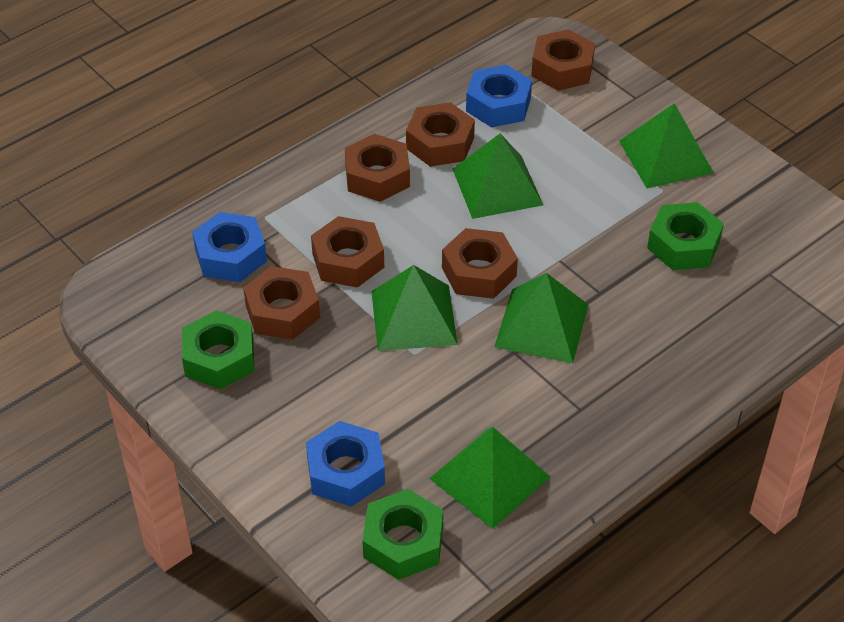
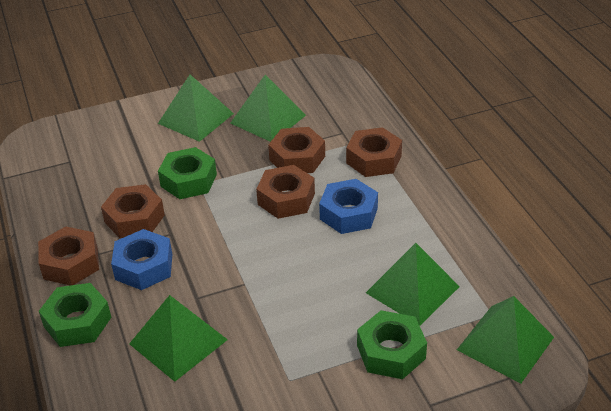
blue nut: [192,212,267,282] [306,421,385,507] [466,65,532,128] = 3 -> [111,229,172,290] [319,179,378,234] = 2
brown nut: [243,266,320,340] [311,216,384,288] [345,134,410,202] [406,102,475,167] [442,228,518,299] [531,29,595,91] = 6 -> [38,226,99,286] [101,184,165,239] [256,165,315,219] [268,127,325,173] [346,127,402,177] = 5

